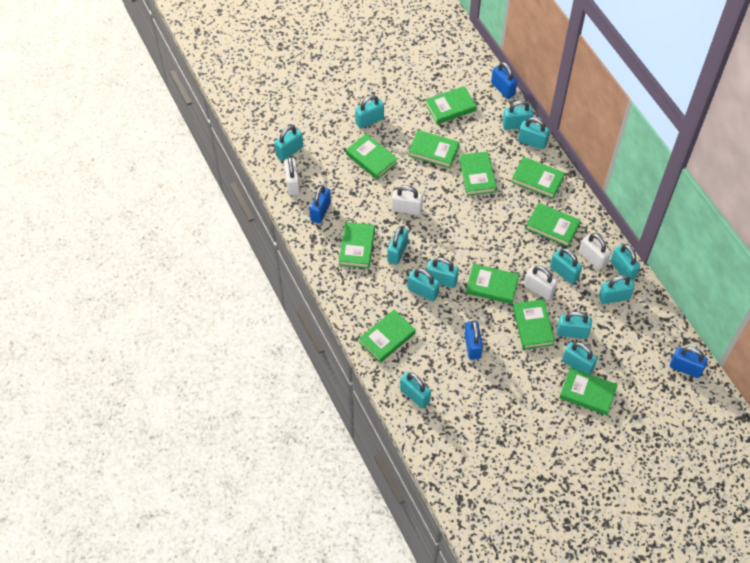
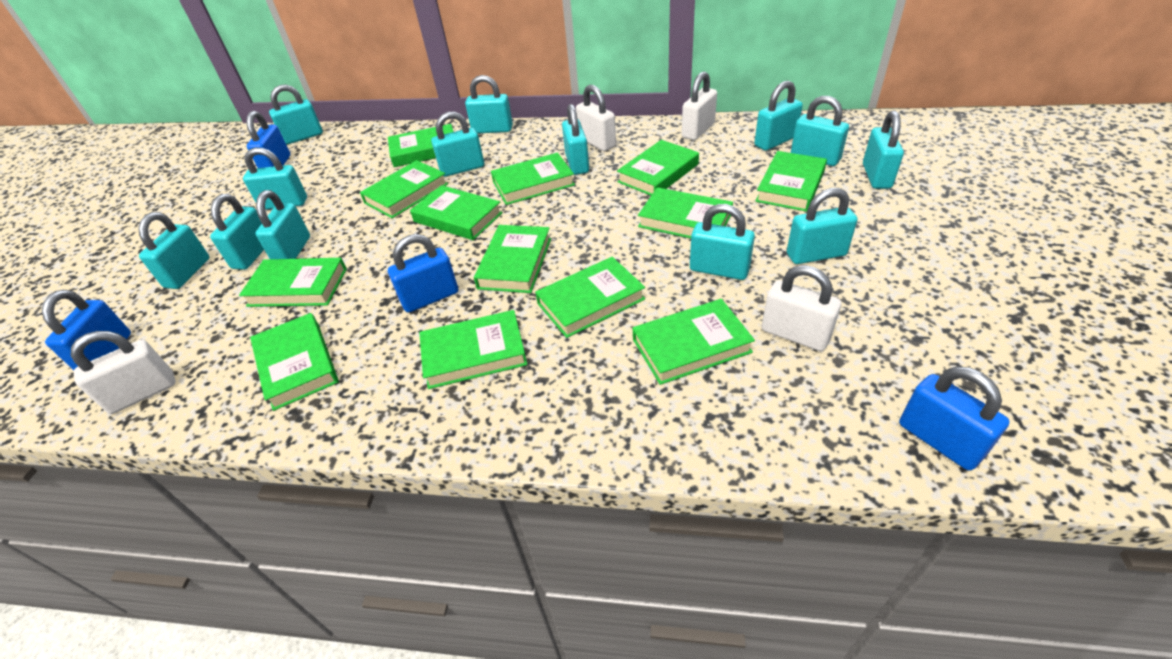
green book: [339,222,375,269] [346,133,398,180] [359,310,416,363] [408,130,460,168] [425,86,477,125] [459,151,497,196] [466,264,519,304] [511,157,565,199] [513,299,555,350] [526,203,581,247] [559,368,618,415] = 11 -> [239,258,347,307] [250,313,339,411] [360,160,448,218] [388,124,454,167] [410,185,503,240] [419,310,527,389] [474,225,551,293] [491,153,575,205] [535,257,645,338] [617,140,699,195] [633,299,755,385] [638,187,733,239] [755,151,827,212] = 13

